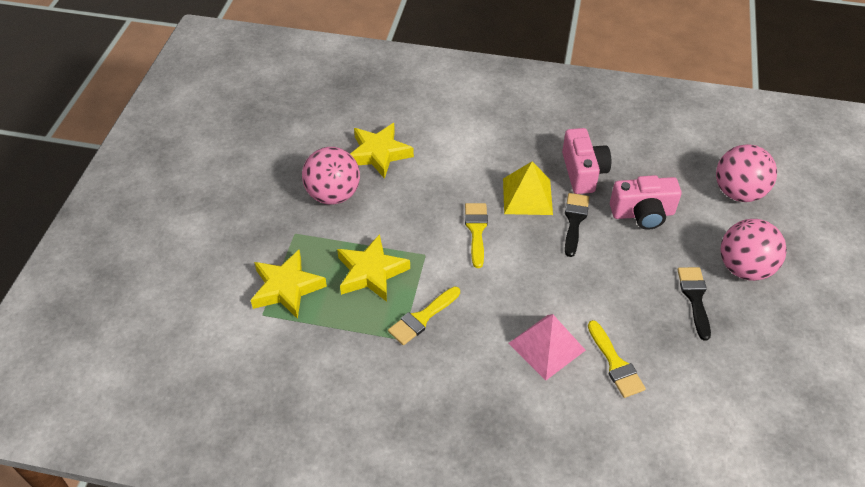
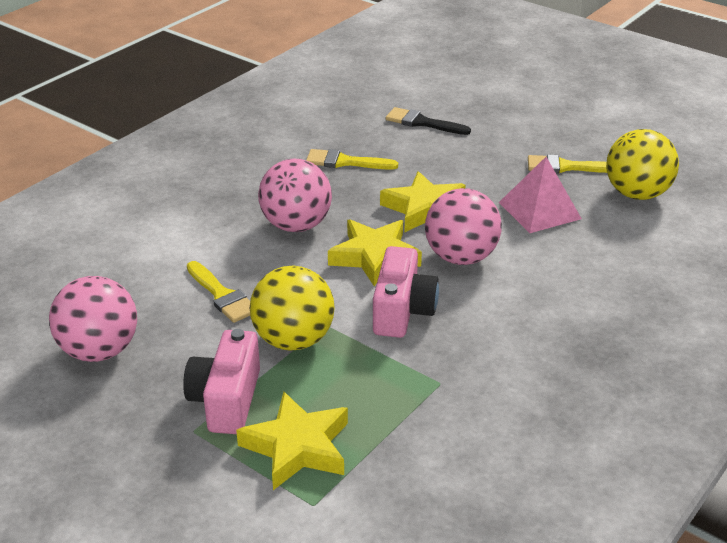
black brush: [565,193,589,257] [678,267,711,341] = 2 -> [386,107,471,135] = 1
yellow ball: none = 0 -> [250,266,335,351] [606,129,679,200] = 2
yellow pyramid: [503,162,553,215] = 1 -> none = 0

